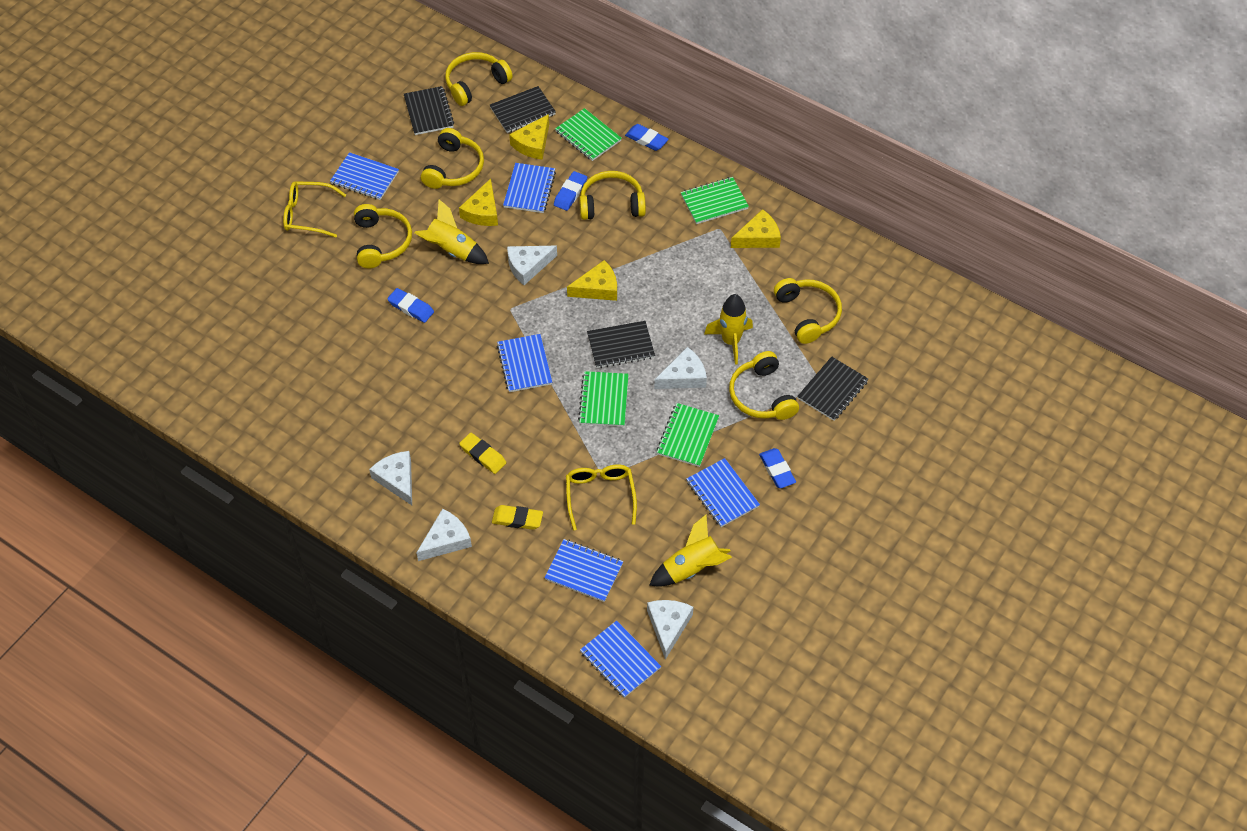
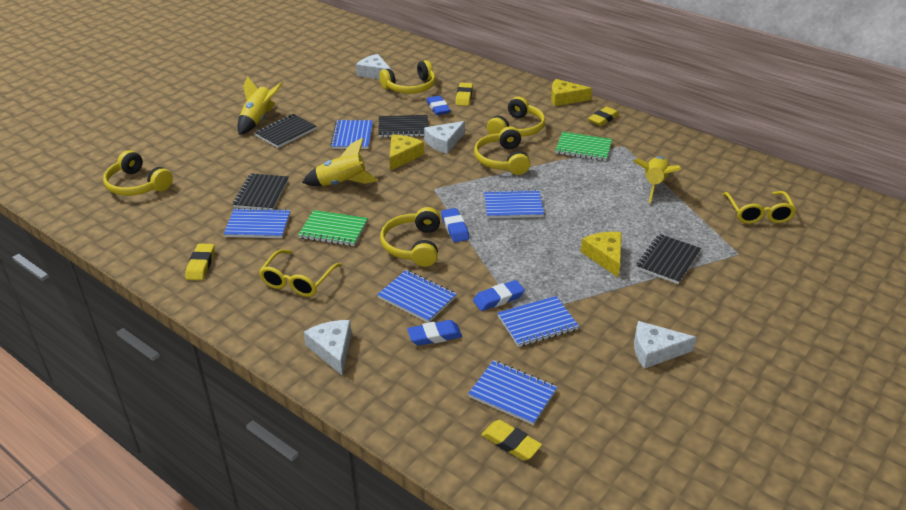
green notebook: [555,108,622,161] [578,371,629,427] [657,403,719,467] [681,177,749,224] = 4 -> [298,210,368,246] [555,132,612,161] = 2
white cheese: [369,451,412,505] [416,509,472,561] [507,246,557,285] [647,600,693,660] [654,347,707,389] = 5 -> [304,320,352,376] [356,54,392,79] [424,121,465,154] [634,321,697,369] = 4
yellow cheese: [459,179,498,226] [509,114,549,160] [567,260,617,301] [731,209,781,248] = 4 -> [390,135,424,171] [551,79,592,106] [581,232,622,277] = 3
yellow eraser: [459,433,506,474] [492,505,543,530] = 2 -> [185,243,215,280] [455,83,473,106] [481,420,542,460] [588,107,619,126] = 4
yellow headphones: [354,204,412,269] [421,128,484,189] [445,52,513,106] [579,171,646,220] [729,351,799,420] [774,278,842,344] = 6 -> [103,150,173,196] [379,60,436,94] [380,207,440,267] [474,126,530,175] [487,97,545,137] = 5

